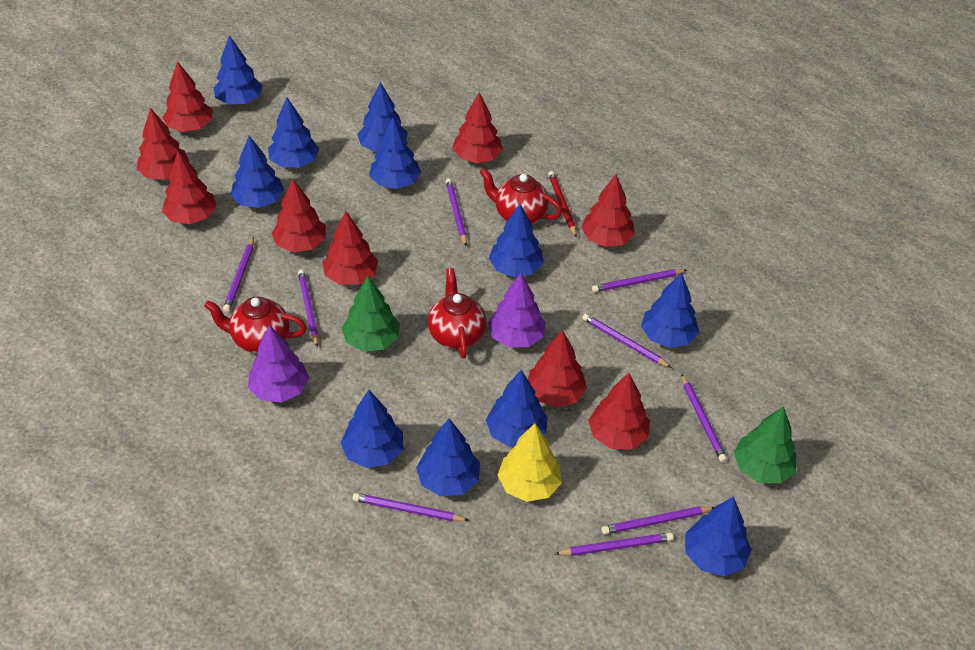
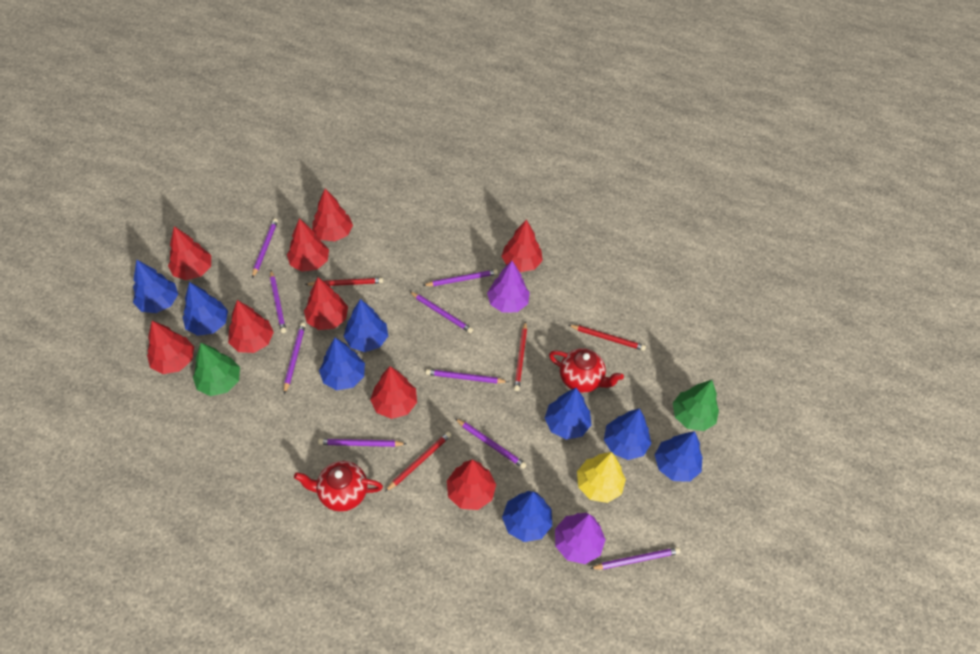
blue tree: [214,35,263,104] [231,136,284,208] [268,98,319,168] [340,390,403,468] [357,82,408,152] [369,118,421,189] [416,418,480,497] [486,370,547,447] [489,204,544,277] [641,272,699,348] [685,497,752,576] = 11 -> [133,259,178,313] [183,282,228,336] [319,338,365,390] [343,299,388,352] [502,491,552,542] [545,388,591,440] [604,408,651,460] [655,431,702,482] = 8
red pencil: [548,171,577,237] = 1 -> [305,278,383,286] [385,432,451,492] [514,321,527,391] [569,325,646,351] = 4
red teapot: [204,297,307,353] [428,268,486,359] [480,168,562,224] = 3 -> [294,461,383,512] [549,348,624,393] = 2

